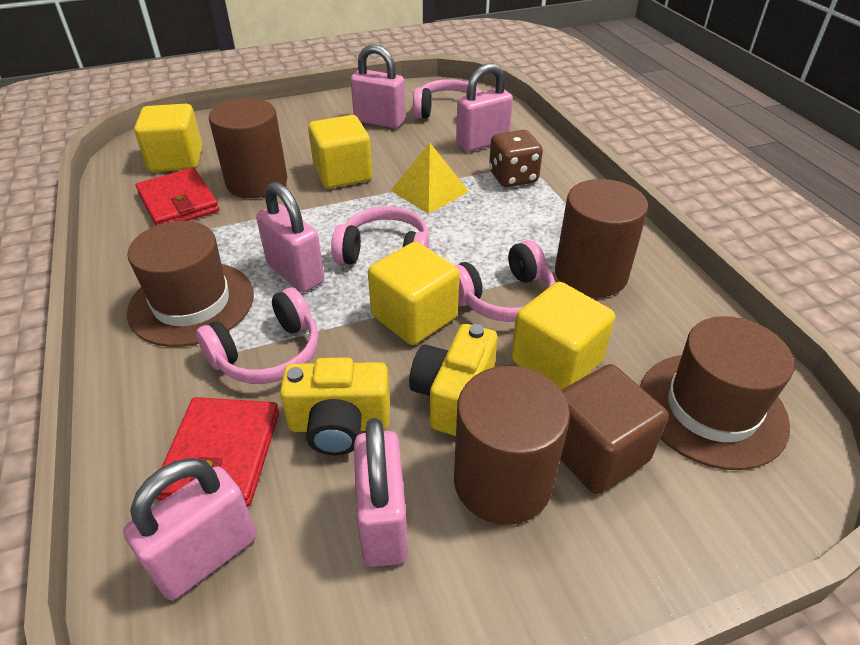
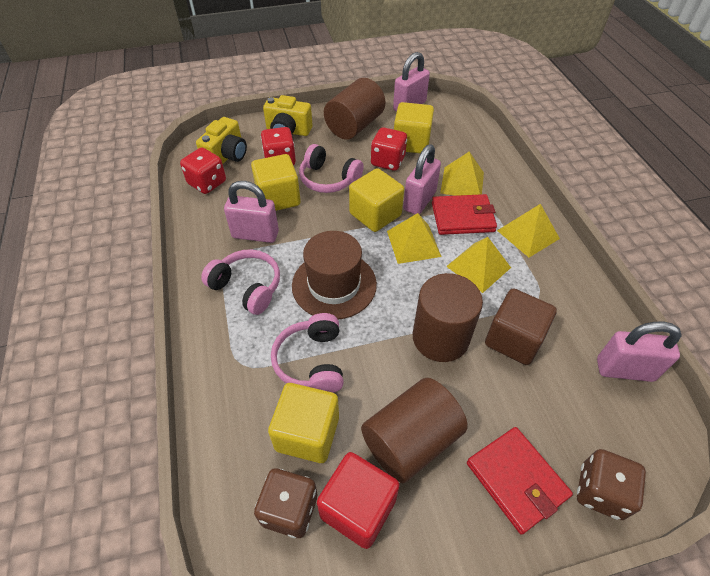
brown dice: [489,130,543,187] = 1 -> [254,468,317,538] [577,449,646,520] = 2
brown hat: [127,221,254,347] [640,316,794,470] = 2 -> [292,231,377,319] = 1
pink headphones: [196,288,319,384] [331,206,429,265] [413,79,483,119] [454,240,555,322] = 4 -> [201,249,280,315] [271,313,344,393] [299,144,364,193] = 3
pink padlock: [123,458,257,600] [256,182,325,292] [351,44,405,129] [354,418,408,567] [456,63,513,152] = 5 -> [224,181,279,243] [393,52,430,112] [403,144,441,215] [597,322,682,382] = 4
red cube: none = 0 -> [317,452,400,549] = 1
red dice: none = 0 -> [180,147,226,194] [261,127,296,165] [371,127,407,171] = 3
yellow pyramid: [391,143,469,214] = 1 -> [387,213,441,264] [440,152,484,196] [446,237,511,293] [497,204,560,257] = 4

